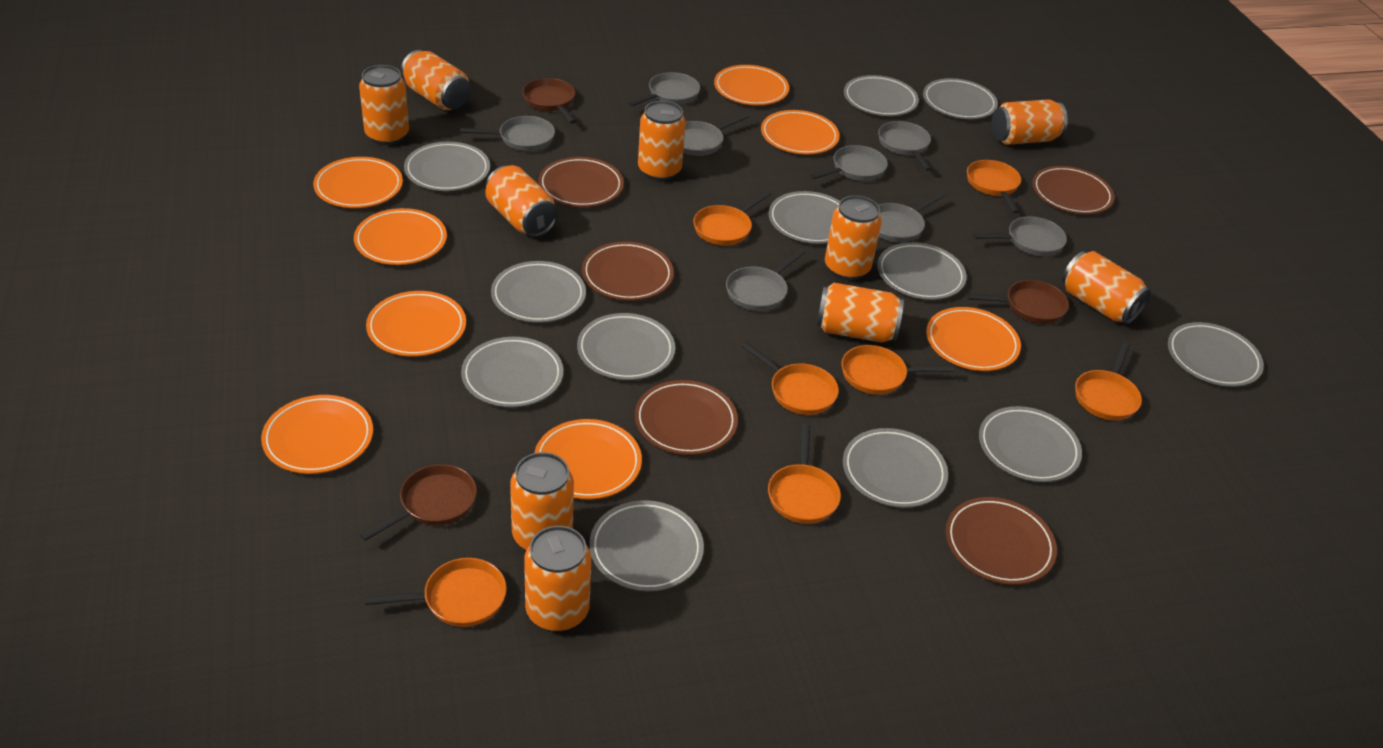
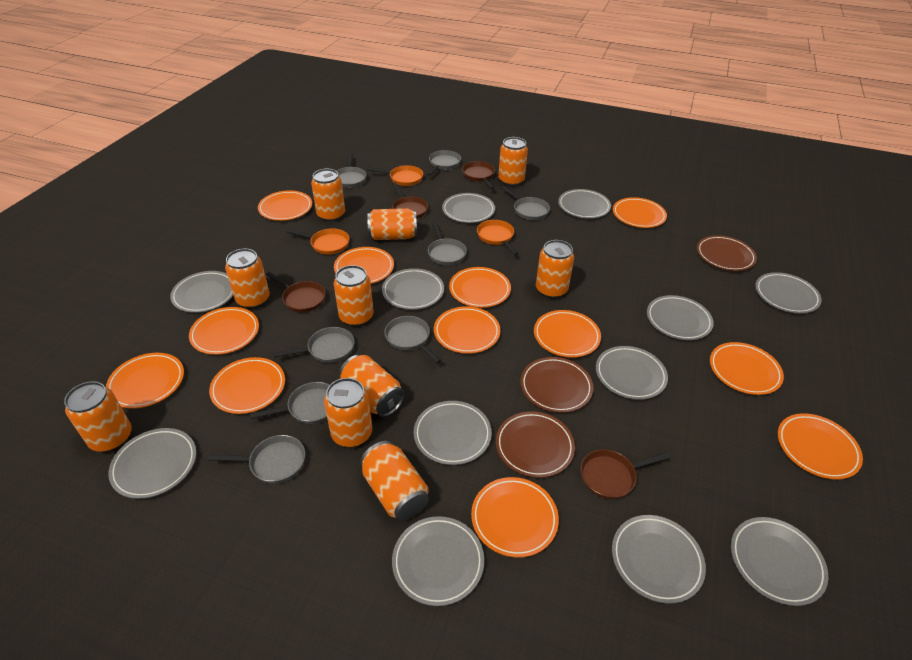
brown pan: [360,464,477,541] [522,78,576,124] [967,280,1069,324] = 3 -> [266,272,326,312] [392,182,428,219] [462,161,495,189] [581,449,670,499] = 4
brown plate: [538,157,624,207] [582,242,674,301] [635,380,738,455] [946,497,1057,585] [1032,166,1114,214] = 5 -> [496,411,575,478] [521,357,594,413] [697,235,757,271] = 3
orange pan: [365,558,507,627] [693,190,771,246] [741,342,839,415] [768,424,841,524] [842,345,954,395] [967,160,1021,214] [1075,342,1142,421] = 7 -> [286,228,349,255] [366,165,423,186] [477,220,519,255] = 3
orange plate: [261,395,373,474] [313,157,403,208] [354,208,447,265] [366,291,466,357] [534,419,642,499] [714,65,789,105] [761,110,840,155] [926,307,1021,371] = 8 -> [106,353,184,409] [189,307,259,355] [209,357,285,414] [258,190,312,221] [334,247,394,284] [434,306,500,354] [449,267,511,308] [471,477,559,558] [534,310,601,358] [613,197,667,228] [710,342,784,395] [778,413,863,480] = 12

